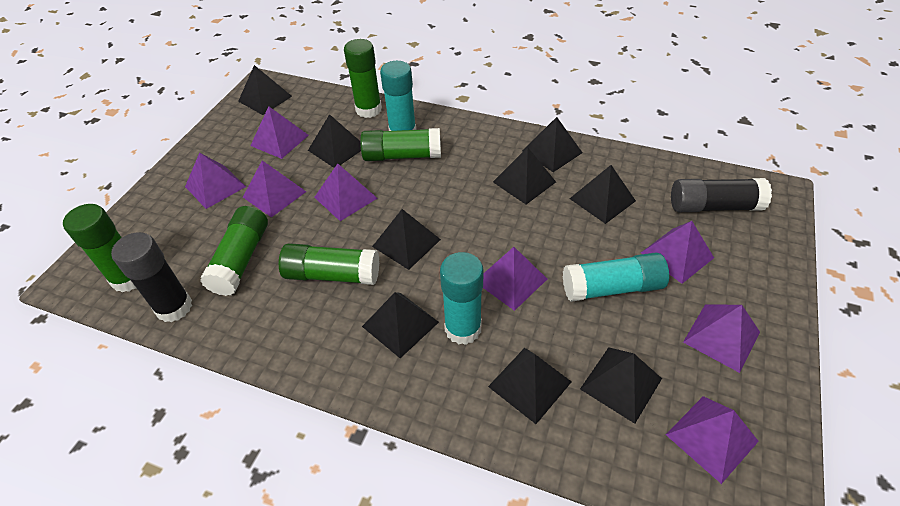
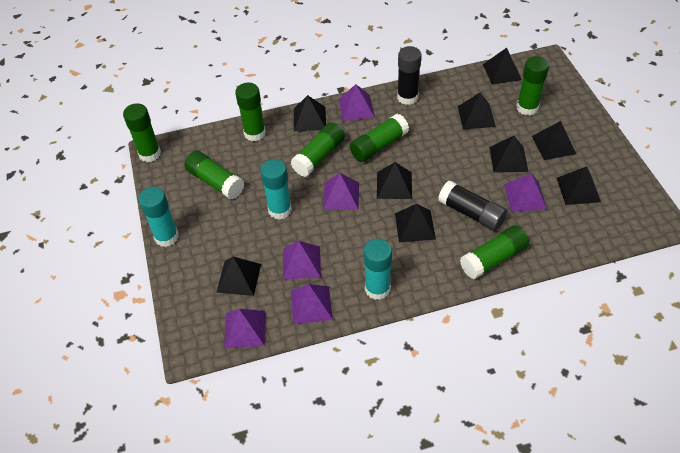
green glue stick: [63,204,136,292] [200,206,268,296] [279,243,379,285] [344,39,382,118] [360,128,441,161] = 5 -> [123,103,161,162] [184,151,244,200] [235,82,266,141] [291,122,345,177] [350,114,409,162] [460,225,529,279] [517,56,549,116] = 7
purple pyramid: [185,152,246,209] [243,160,306,217] [250,106,309,159] [314,164,377,221] [483,247,547,311] [641,221,714,284] [666,396,759,484] [683,304,760,373] = 8 -> [224,309,265,348] [283,241,321,280] [291,284,333,324] [323,173,359,210] [339,84,375,121] [504,173,547,212] = 6

